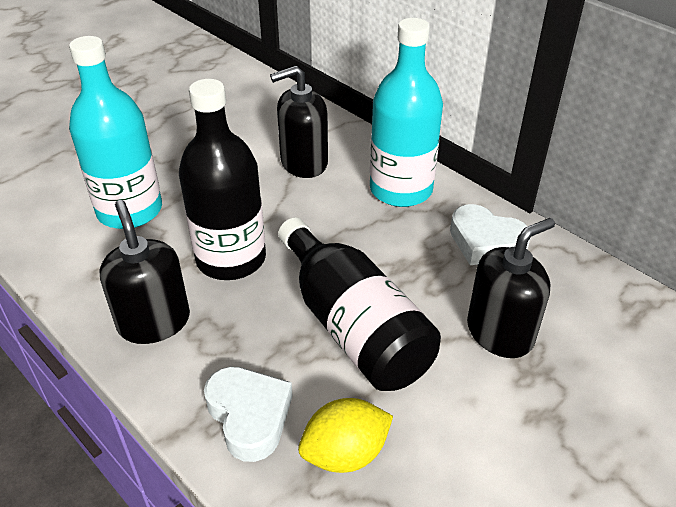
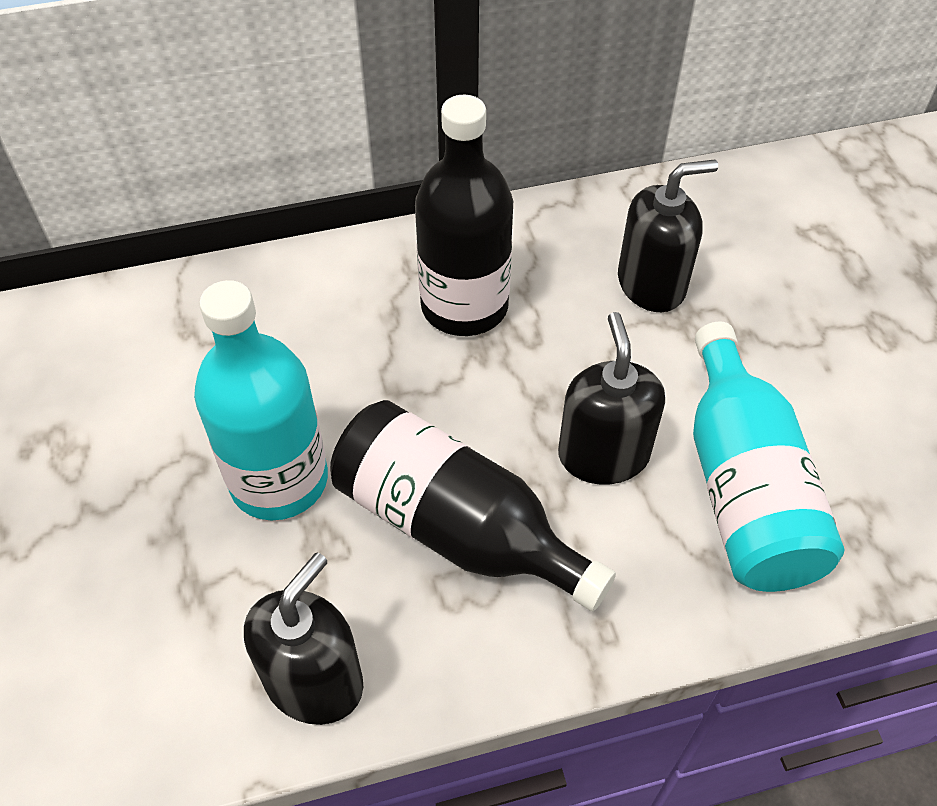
white heart: [204,366,293,462] [450,204,530,265] = 2 -> none = 0
yellow lemon: [298,398,393,473] = 1 -> none = 0

